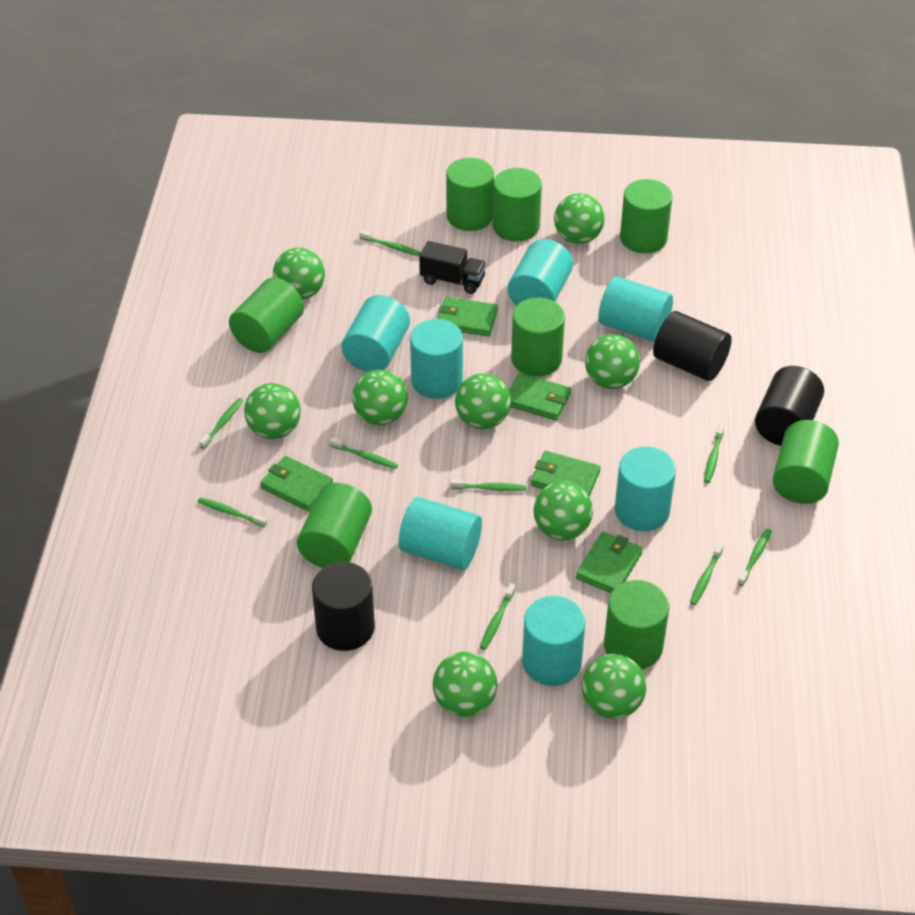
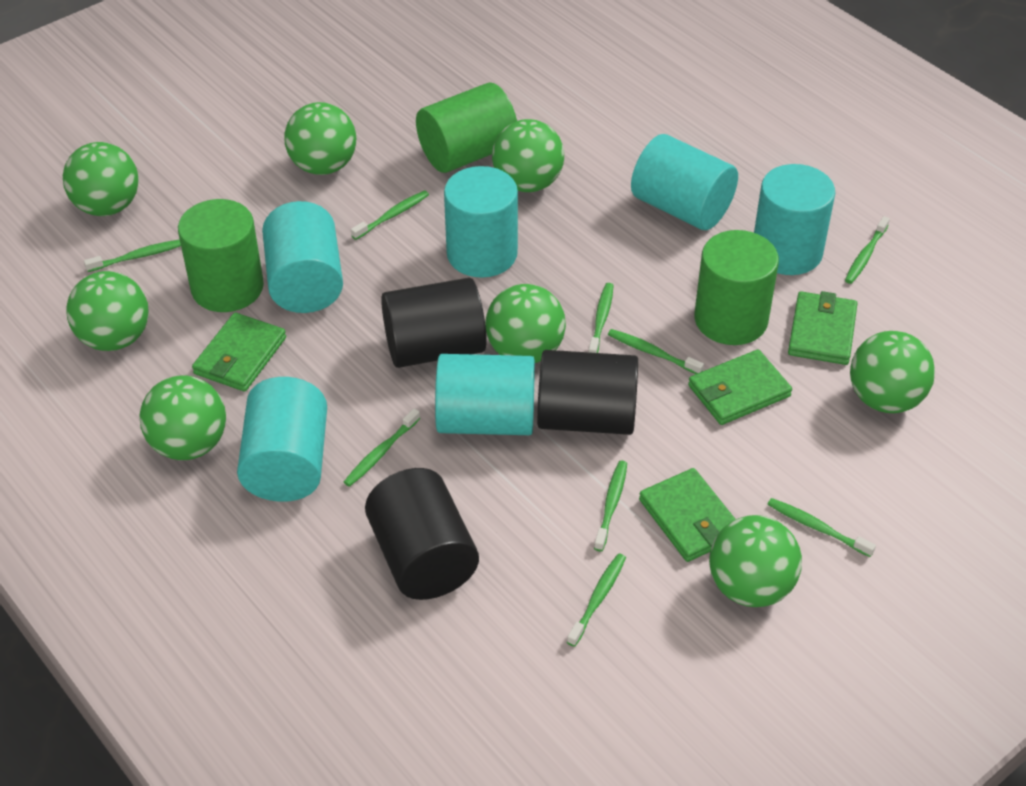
black truck: [419,241,486,294] = 1 -> none = 0
green ball: [244,383,301,439] [273,248,325,300] [352,370,408,425] [433,652,497,717] [455,373,511,429] [533,481,593,540] [554,193,605,244] [582,654,646,719] [585,334,640,389] = 9 -> [63,142,139,216] [66,271,149,351] [139,376,226,460] [285,102,356,175] [485,284,566,363] [492,119,564,192] [709,515,802,607] [850,331,935,413] = 8
green cylinder: [229,278,304,353] [297,483,372,568] [446,158,494,231] [493,168,542,242] [511,298,565,377] [604,580,669,669] [620,179,673,253] [773,420,839,504] = 8 -> [178,199,264,312] [416,82,517,173] [694,230,779,345] = 3
green wallet: [260,456,333,511] [438,297,498,336] [509,373,571,420] [531,451,600,497] [576,531,643,593] = 5 -> [192,313,286,392] [639,468,736,562] [688,349,792,425] [788,291,858,365] = 4
turquoise cylinder: [341,295,410,372] [398,497,482,570] [410,319,463,399] [508,239,573,306] [522,596,585,686] [598,276,673,342] [615,447,676,531] = 7 -> [237,377,327,502] [262,201,343,313] [435,354,535,435] [444,166,518,278] [631,134,738,230] [754,164,835,275] = 6

